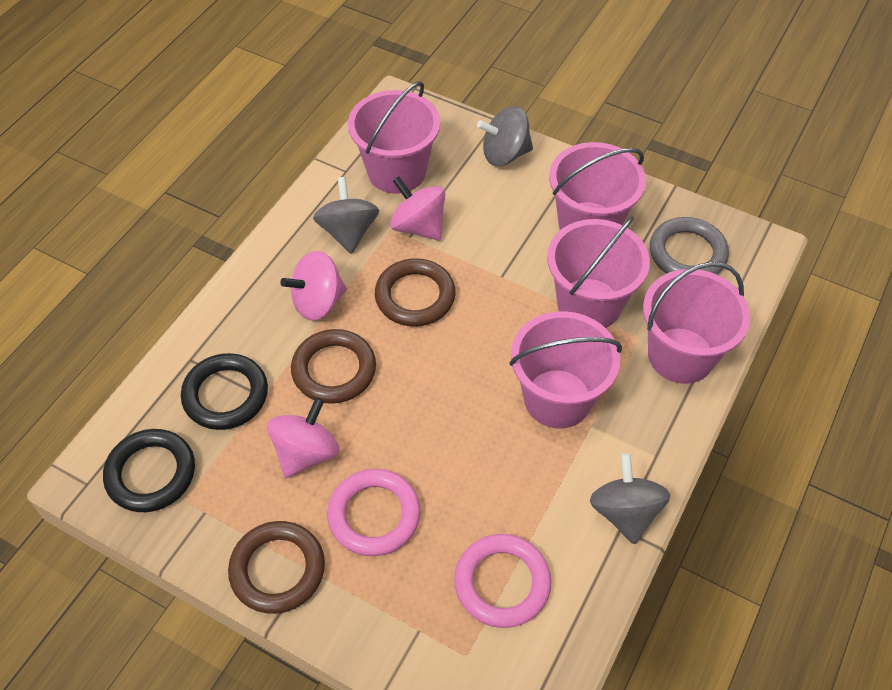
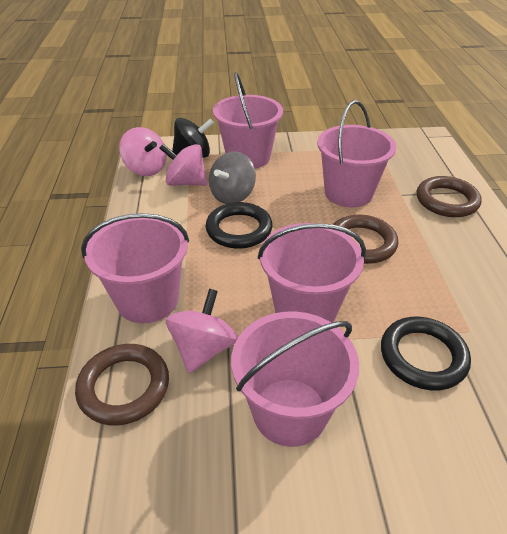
black spinning top: none = 0 -> [172,118,214,158] = 1
grey ring: [650,217,729,275] = 1 -> none = 0
grey spinning top: [313,177,379,254] [477,106,533,166] [589,453,671,544] = 3 -> [209,151,256,204] = 1
pink ring: [327,469,421,556] [454,534,551,628] = 2 -> none = 0

